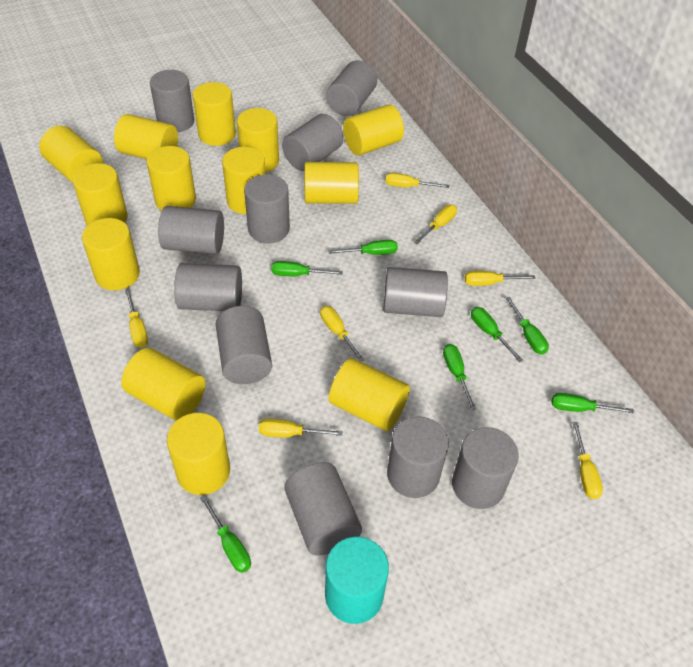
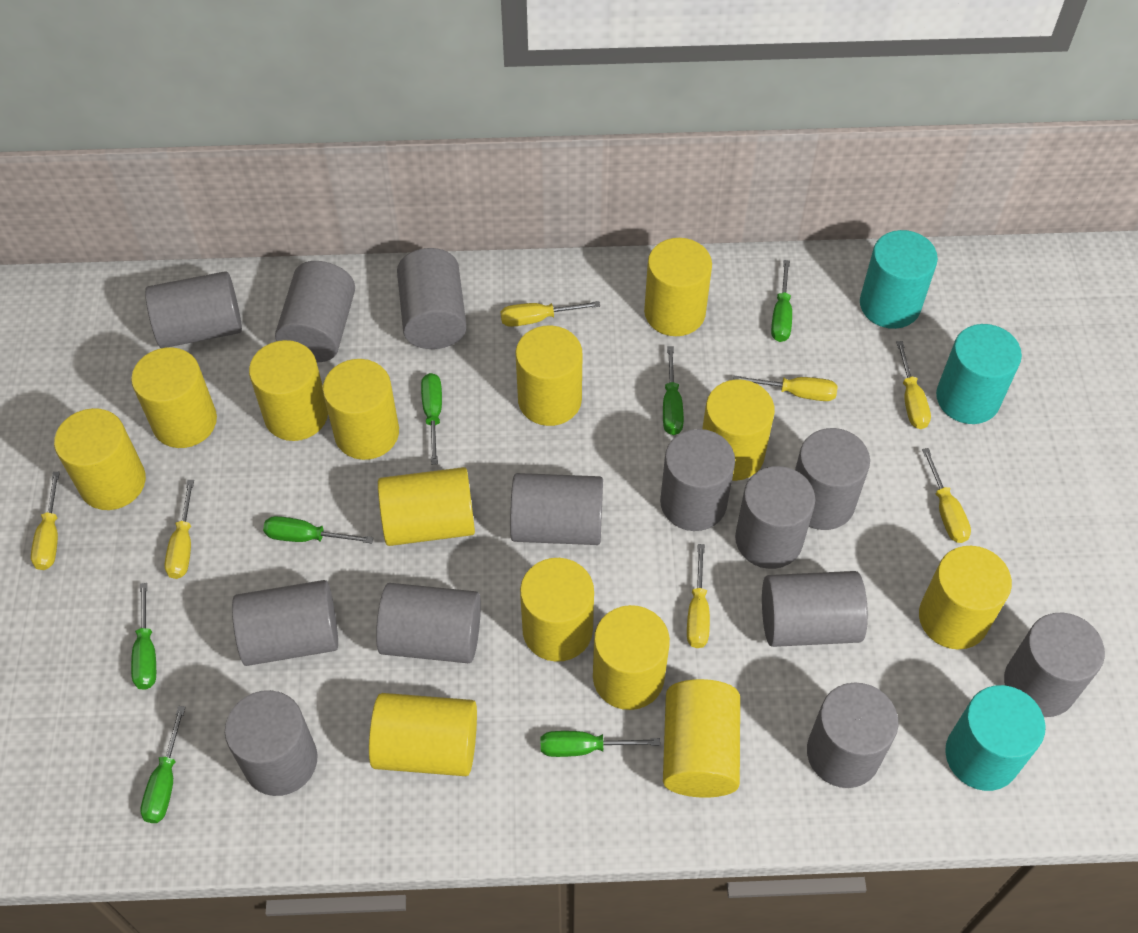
grey cylinder: [150,70,194,132] [158,206,224,254] [174,263,242,311] [216,306,272,384] [244,174,290,243] [282,114,343,171] [284,462,362,556] [326,60,377,116] [383,267,448,317] [387,417,449,498] [452,427,519,509] = 11 -> [145,271,242,348] [225,690,318,796] [232,580,338,666] [275,261,355,362] [376,583,481,663] [397,248,467,349] [510,473,603,545] [660,429,735,531] [735,466,815,569] [762,571,868,647] [795,428,870,530] [807,683,898,788] [1004,613,1105,717] = 13
turquoise cylinder: [325,537,389,624] = 1 -> [860,230,938,329] [936,324,1022,424] [945,685,1046,791] = 3

